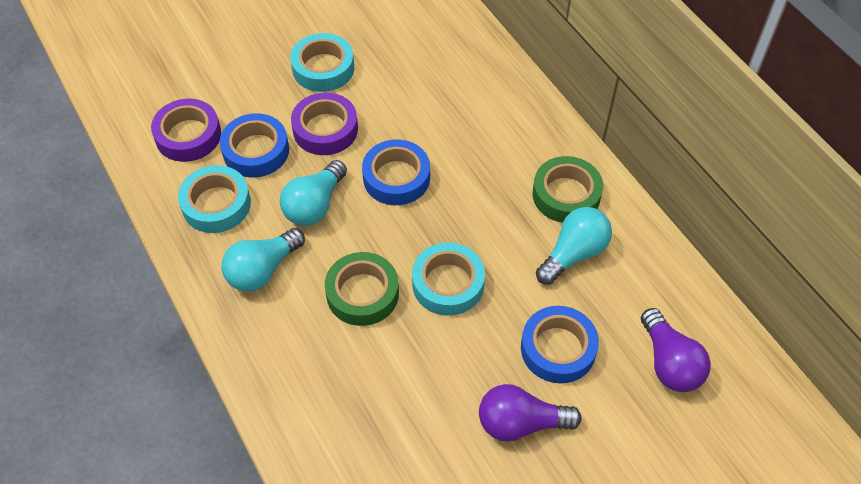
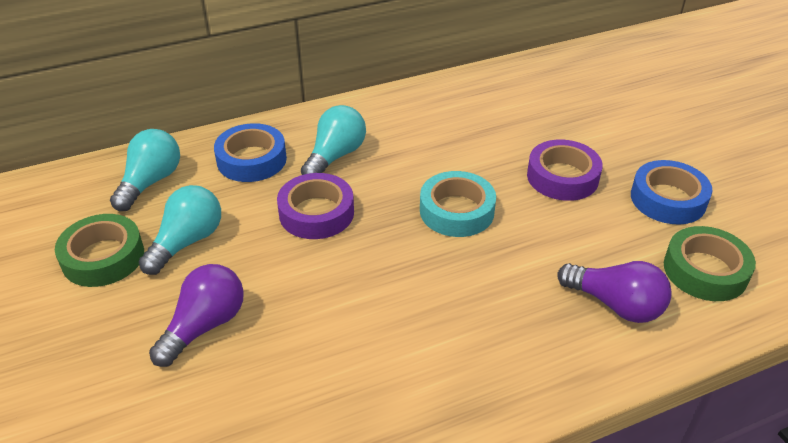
blue tape: [220,113,289,178] [362,140,430,205] [521,306,599,383] = 3 -> [214,123,287,182] [631,160,712,225] = 2
turquoise tape: [178,165,251,233] [290,33,354,92] [412,242,485,316] = 3 -> [420,171,496,237] = 1

